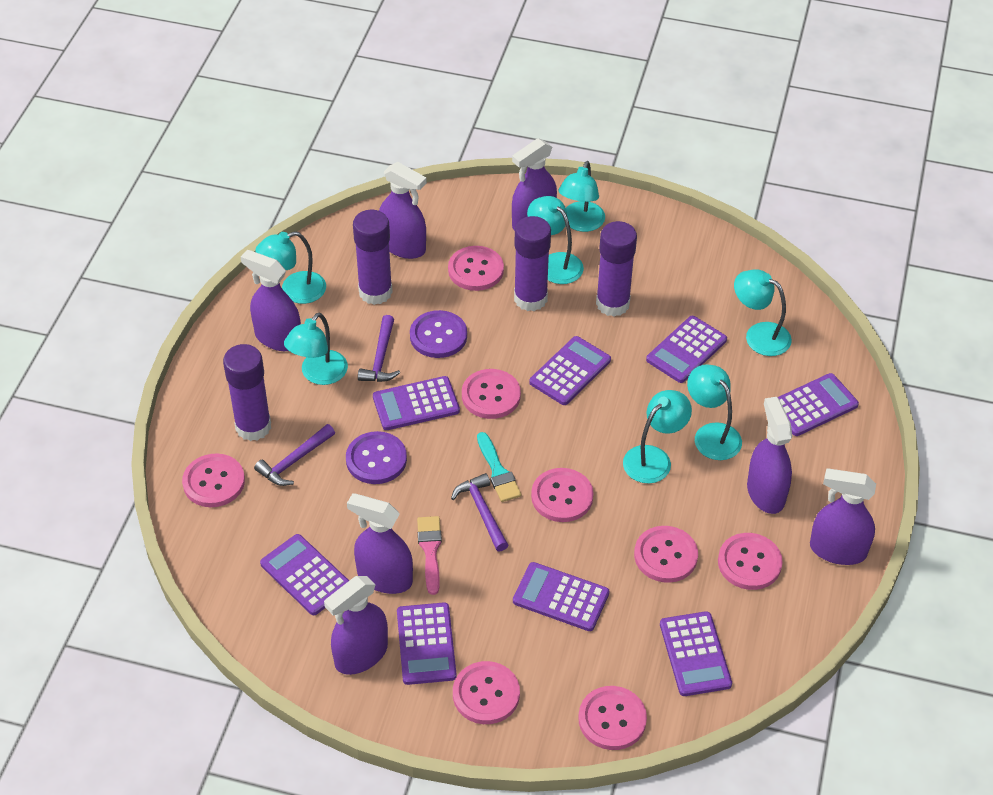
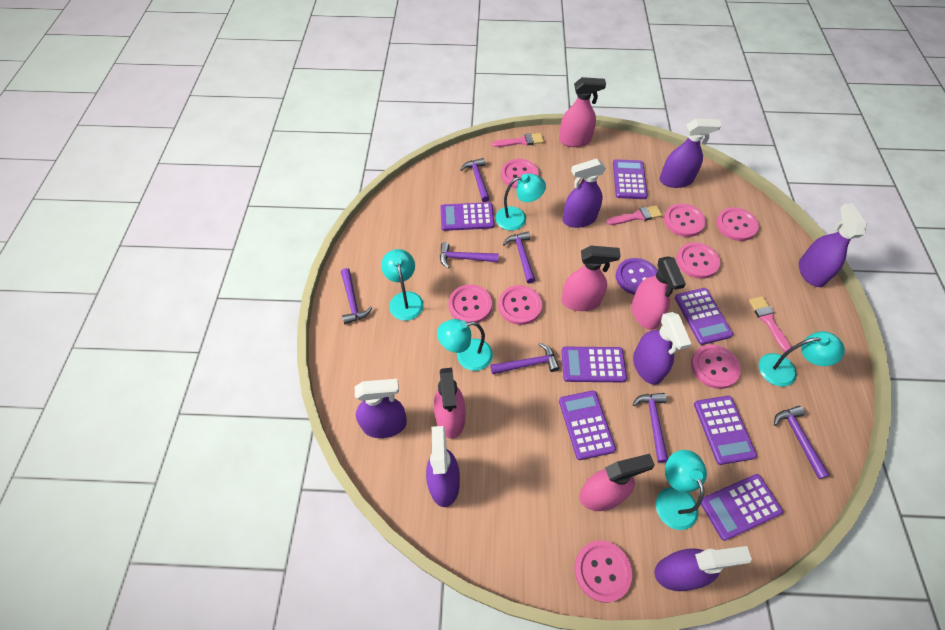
pink brush: [417,516,442,595] = 1 -> [492,133,544,147] [606,205,662,225] [749,296,791,352] = 3
pink spray bottle: none = 0 -> [434,368,465,439] [559,77,606,147] [561,246,621,311] [579,454,655,511] [631,256,686,330] = 5
purple button: [346,431,407,484] [410,310,467,358] = 2 -> [616,258,658,295] = 1
purple calculator: [260,534,349,615] [373,376,460,430] [397,602,457,685] [513,562,609,631] [529,336,611,405] [646,316,727,383] [660,611,732,696] [778,373,859,436] = 8 -> [440,202,494,231] [559,391,616,460] [561,347,627,382] [613,159,648,199] [675,288,733,345] [694,396,757,465] [701,474,783,541] = 7
purple glue stick: [223,344,271,441] [353,210,393,305] [514,216,551,311] [596,221,637,317] = 4 -> none = 0
purple hammer: [254,424,335,486] [358,315,400,382] [451,473,508,551] = 3 -> [341,268,372,324] [440,242,499,268] [460,158,490,202] [490,343,559,374] [503,232,535,283] [633,393,668,463] [774,406,830,479] = 7
turquoise brush: [477,432,521,502] = 1 -> none = 0
turquoise lamp: [255,231,326,304] [284,313,348,385] [527,196,584,284] [559,161,605,232] [623,390,692,484] [687,364,742,460] [734,269,792,356] = 7 -> [381,249,424,321] [437,319,493,371] [495,174,546,230] [656,450,707,530] [759,331,845,387] = 5

